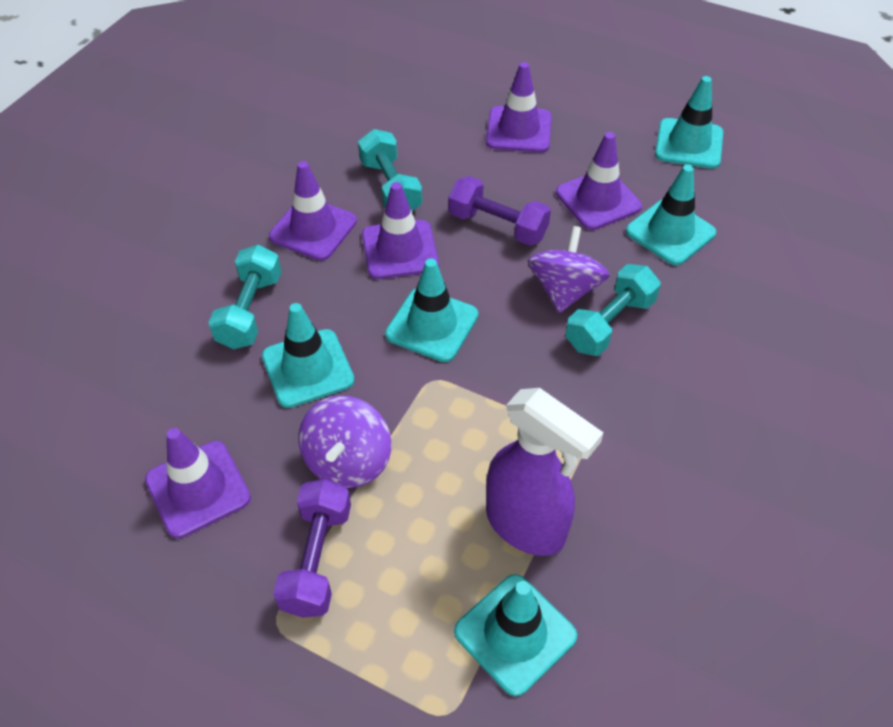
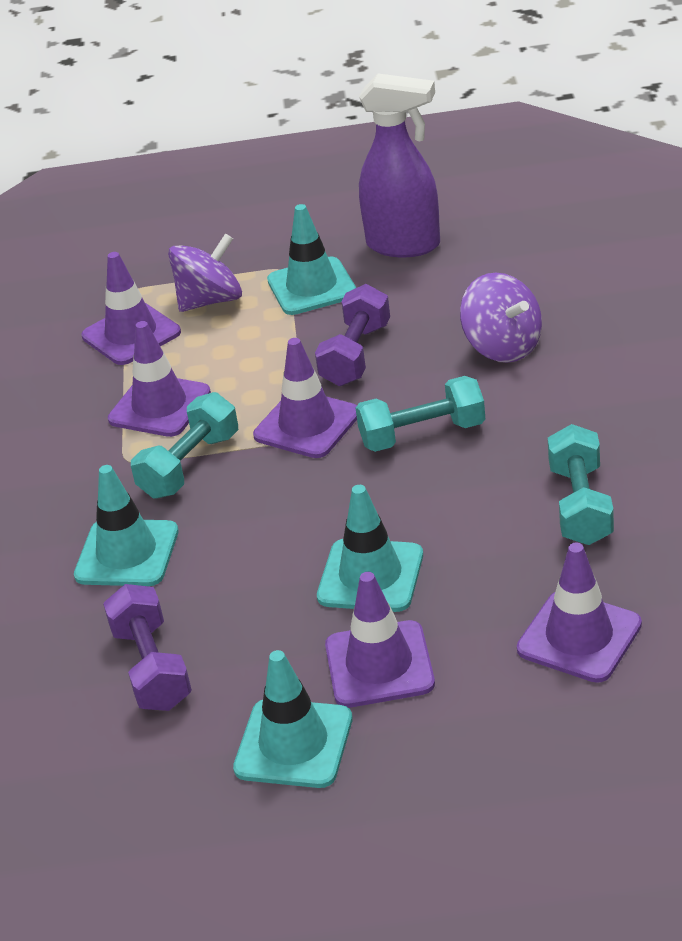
turquoise traffic cone: [262,303,355,408] [385,258,478,362] [454,574,577,696] [626,164,716,265] [655,76,723,169] = 5 -> [74,465,179,586] [233,650,353,788] [267,204,356,315] [317,485,423,612] = 4

